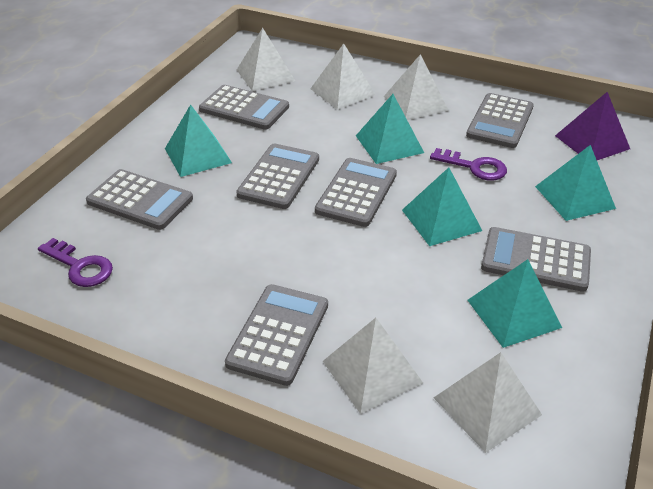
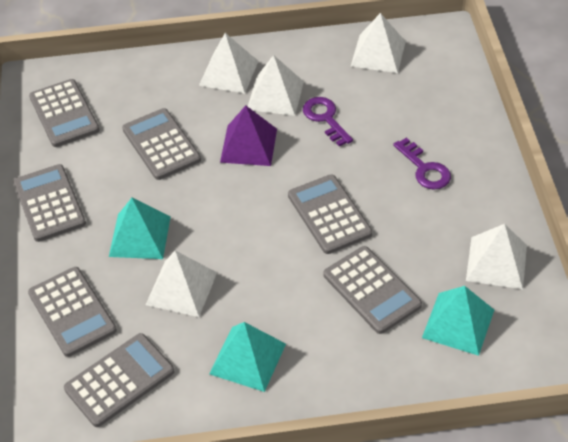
turquoise pyramid: [165,104,232,177] [356,94,424,164] [402,167,482,246] [468,259,562,348] [535,145,616,221] = 5 -> [109,198,171,259] [209,322,286,392] [422,286,494,356] = 3

